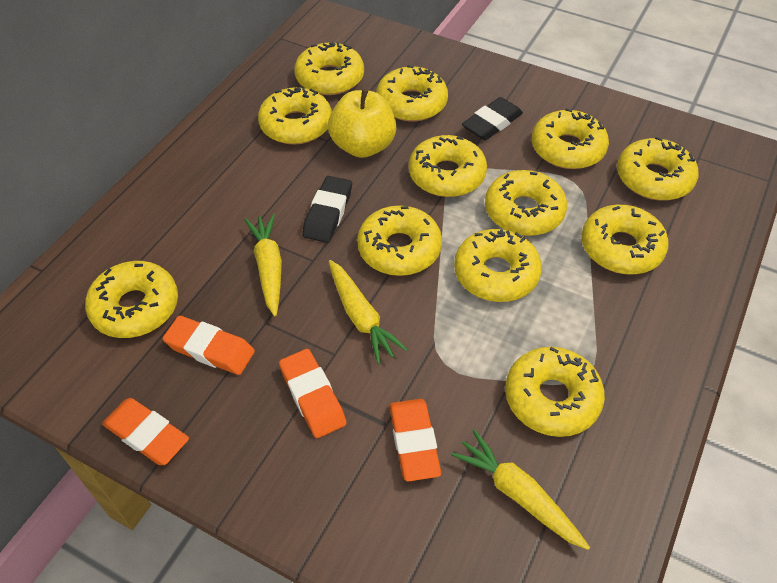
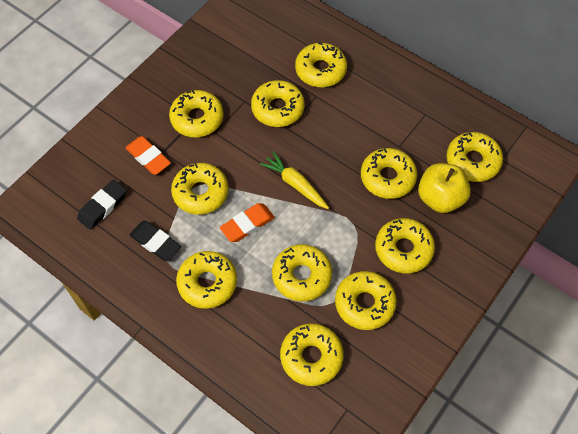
orange eraser: [102,398,189,465] [162,316,255,375] [279,349,346,438] [389,399,441,482] = 4 -> [125,136,171,175] [220,203,275,242] = 2
yellow carrot: [244,214,282,316] [329,260,408,364] [451,430,590,550] = 3 -> [260,151,329,209] = 1
yellow donut: [85,261,178,338] [258,87,332,145] [294,42,364,95] [357,205,442,276] [376,65,448,122] [409,135,487,197] [454,229,542,302] [485,170,567,236] [505,347,605,437] [532,108,609,169] [581,205,669,275] [617,137,698,200] = 12 -> [169,90,224,137] [171,163,228,215] [176,251,237,309] [251,80,305,127] [272,244,332,301] [280,324,344,386] [295,42,347,87] [335,271,397,330] [361,148,417,199] [375,218,435,273] [446,132,503,182] = 11

